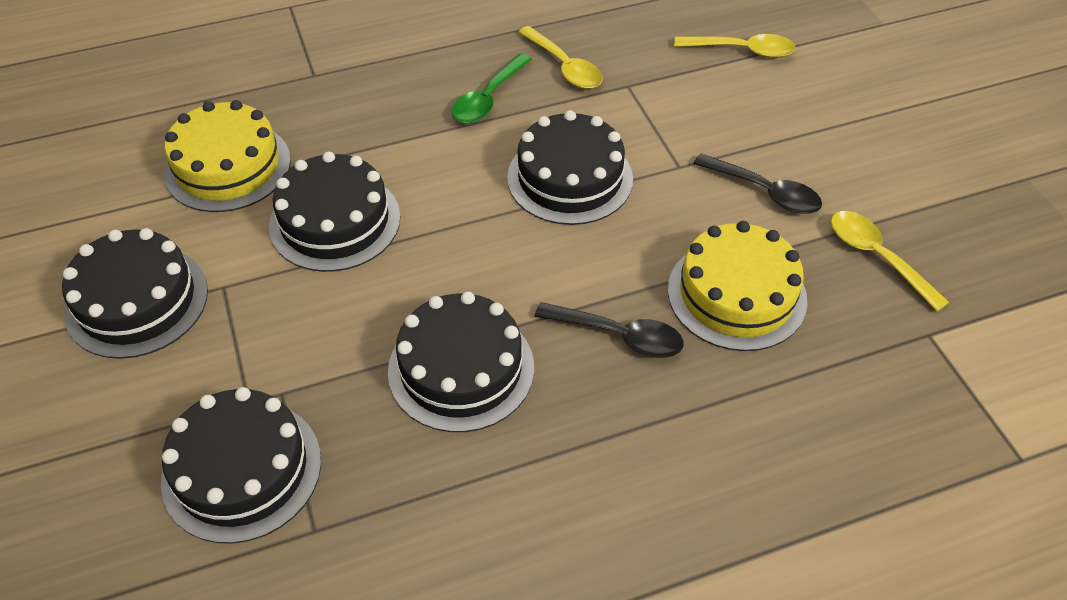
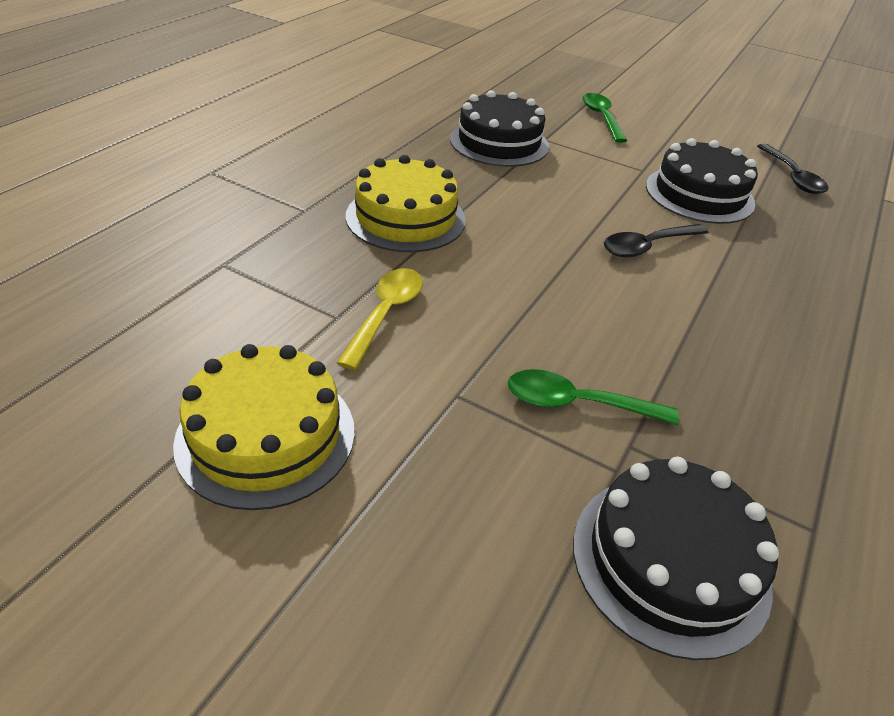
black cake: [62,228,208,359] [161,387,321,544] [269,152,401,272] [388,292,534,432] [507,110,633,225] = 5 -> [450,90,549,167] [573,457,779,660] [646,138,758,224] = 3
green spoon: [452,53,532,124] = 1 -> [508,369,679,425] [582,93,627,143] = 2
yellow spoon: [518,26,603,89] [674,34,796,58] [831,211,950,311] = 3 -> [337,268,423,370] = 1

